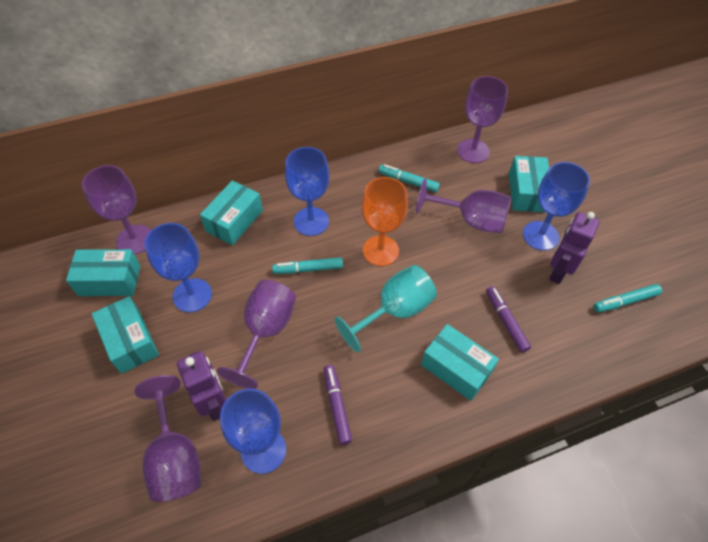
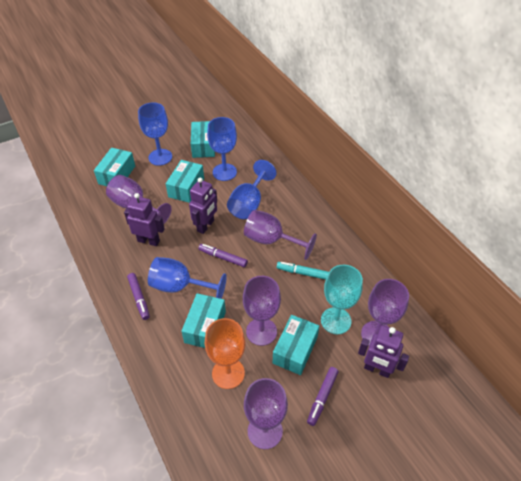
purple marker: [324,365,352,445] [486,286,531,353] = 2 -> [127,273,150,320] [198,244,248,267] [307,367,338,426] = 3
purple robot: [177,351,226,421] [549,212,600,284] = 2 -> [124,193,165,246] [189,178,217,234] [358,325,409,378] = 3
turquoise marker: [272,257,343,274] [378,164,440,192] [593,284,662,312] = 3 -> [277,262,329,280] = 1

